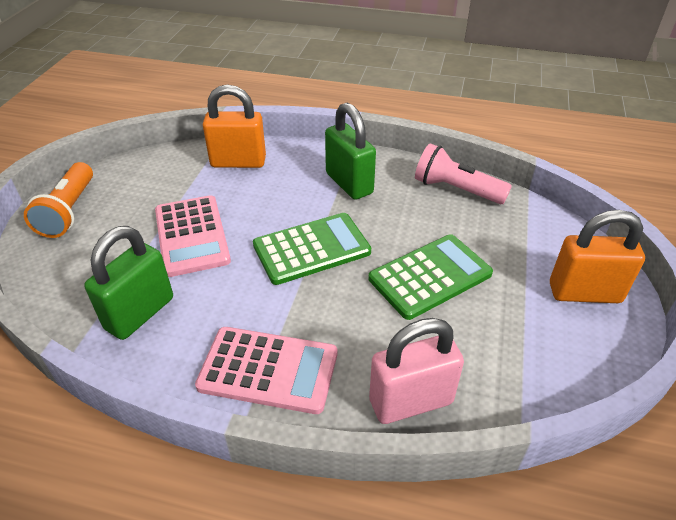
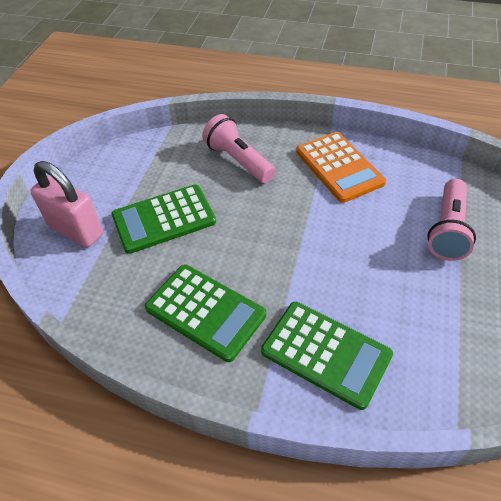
green calculator: [253,213,371,285] [368,234,493,320] = 2 -> [112,184,216,254] [145,264,266,362] [261,302,393,410] = 3
green padlock: [84,226,173,340] [325,103,376,200] = 2 -> none = 0
orange calculator: none = 0 -> [296,132,386,203] = 1
orange flashlight: [24,162,93,238] = 1 -> none = 0
orange padlock: [203,85,266,168] [550,210,645,303] = 2 -> none = 0
pink calculator: [155,195,231,277] [195,327,337,414] = 2 -> none = 0
pink flashlight: [415,143,512,204] = 1 -> [202,114,276,183] [427,179,476,261] = 2

